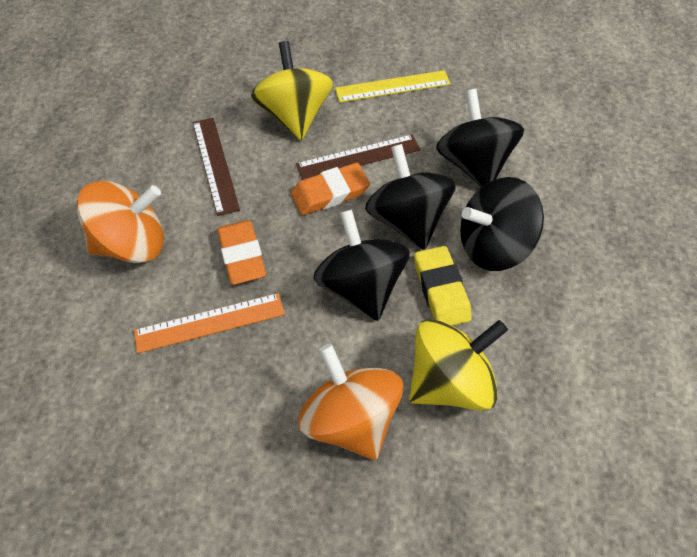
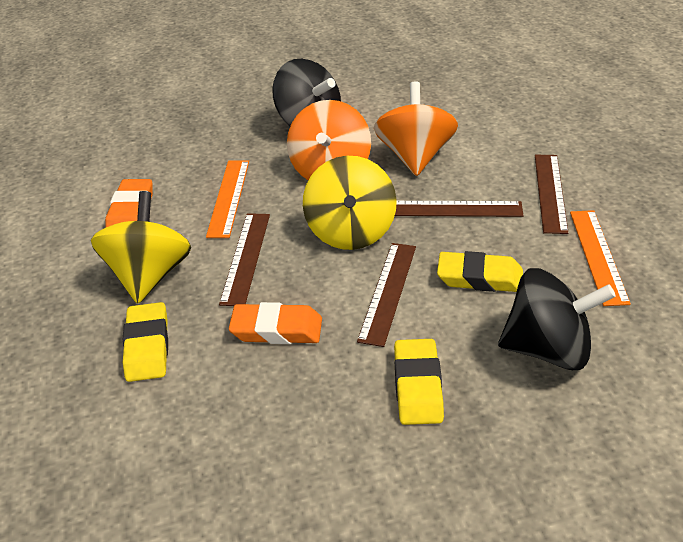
black spinning top: [314,210,410,321] [365,144,456,250] [436,89,524,187] [460,177,544,271] = 4 -> [272,59,341,126] [498,268,616,370] = 2
brown ruler: [193,118,240,216] [296,134,420,180] = 2 -> [219,213,270,306] [357,243,416,347] [395,201,523,217] [535,155,569,234] = 4
orange ruler: [134,293,285,353] = 1 -> [206,160,249,238] [570,210,631,306] = 2
yellow eraser: [414,246,472,326] = 1 -> [123,302,168,382] [394,339,444,425] [437,251,523,292] = 3
yellow ruler: [335,70,451,103] = 1 -> none = 0

